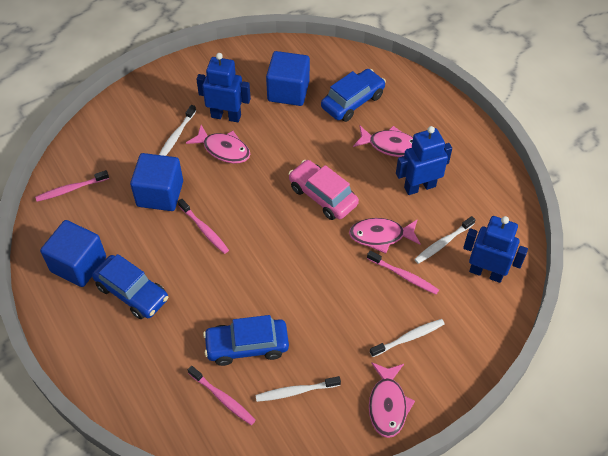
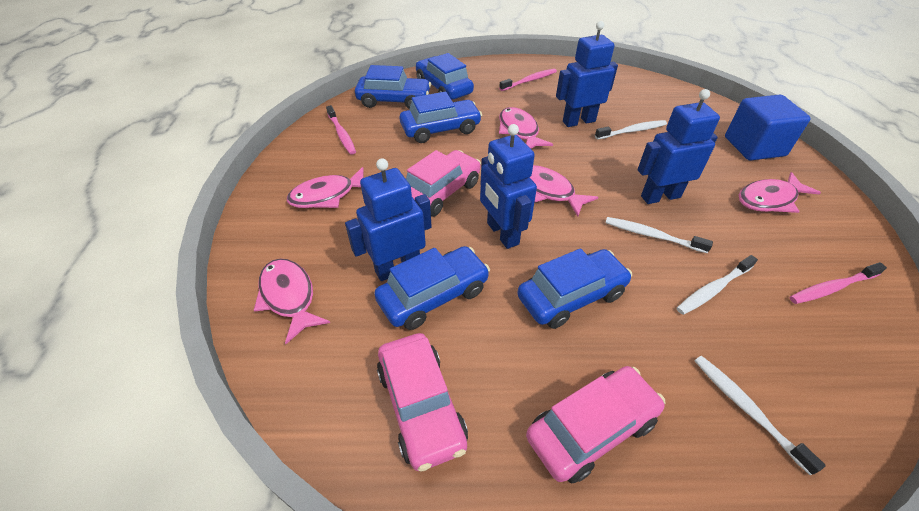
blue car: [92,254,168,319] [203,315,289,366] [321,69,386,122] = 3 -> [355,65,431,109] [374,246,490,330] [400,92,482,143] [416,53,474,99] [517,248,632,329] = 5
blue cube: [40,220,106,287] [130,153,183,211] [266,51,310,106] = 3 -> [725,95,811,161] = 1
blue robot: [196,53,251,122] [396,126,452,195] [463,216,528,283] = 3 -> [345,158,432,281] [480,124,537,249] [556,21,618,127] [638,89,720,204] = 4
pink car: [288,160,359,220] = 1 -> [377,333,468,471] [406,150,481,217] [526,366,665,484] = 3
pink fish: [186,125,251,163] [349,218,421,254] [353,126,413,157] [369,362,415,438] = 4 -> [254,259,330,344] [287,167,364,208] [499,107,553,149] [530,165,598,217] [739,172,821,213] = 5
pink toothbrush: [35,170,109,202] [178,199,229,254] [188,366,256,425] [367,250,439,294] = 4 -> [326,105,356,155] [499,68,557,91] [790,262,887,304] = 3

